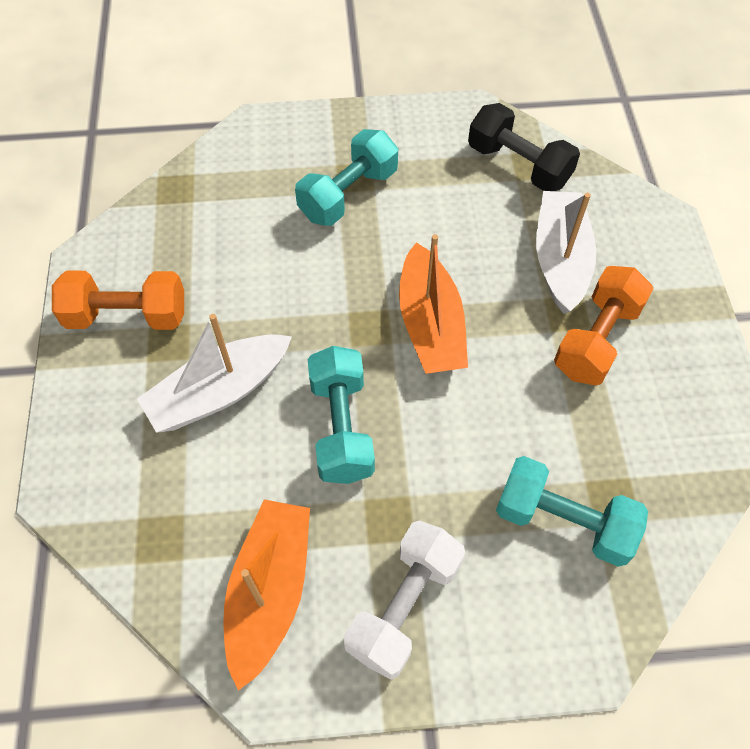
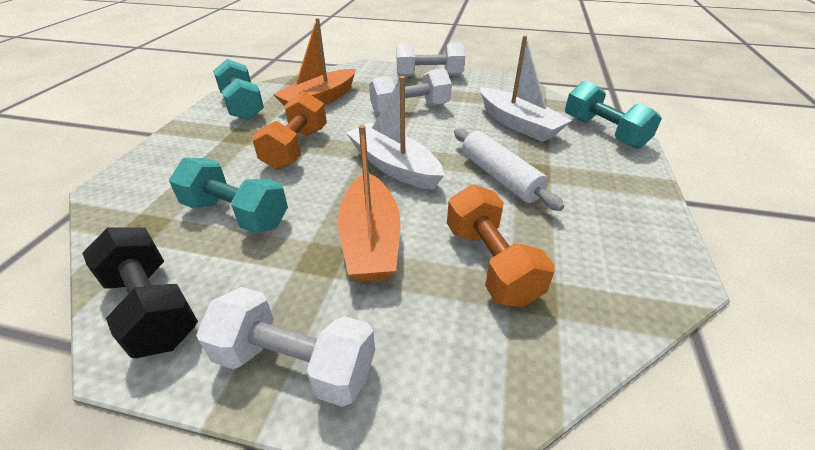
white dumbbell: [344,520,465,680] = 1 -> [196,287,375,407] [369,68,452,115] [396,42,465,76] = 3
white rolling pin: none = 0 -> [454,128,564,211] = 1

